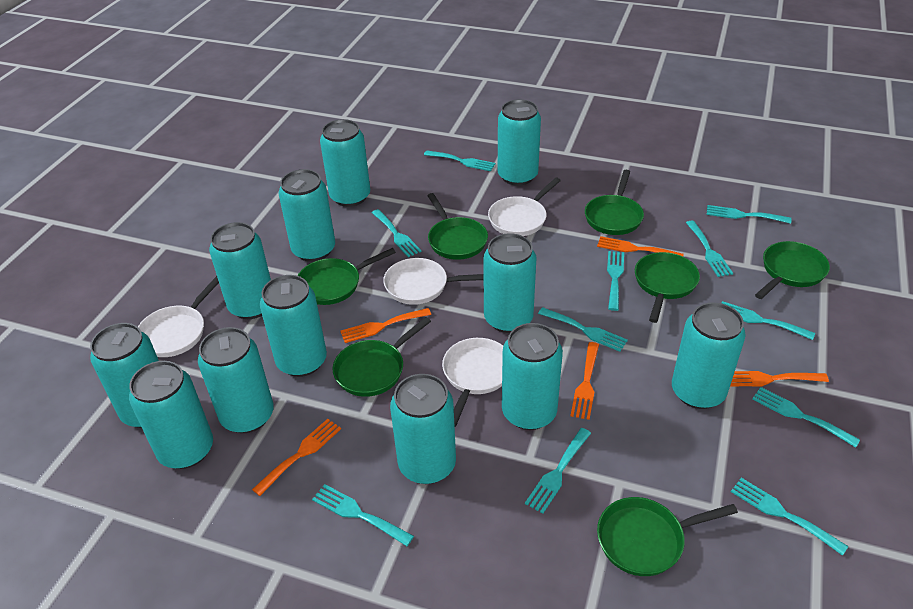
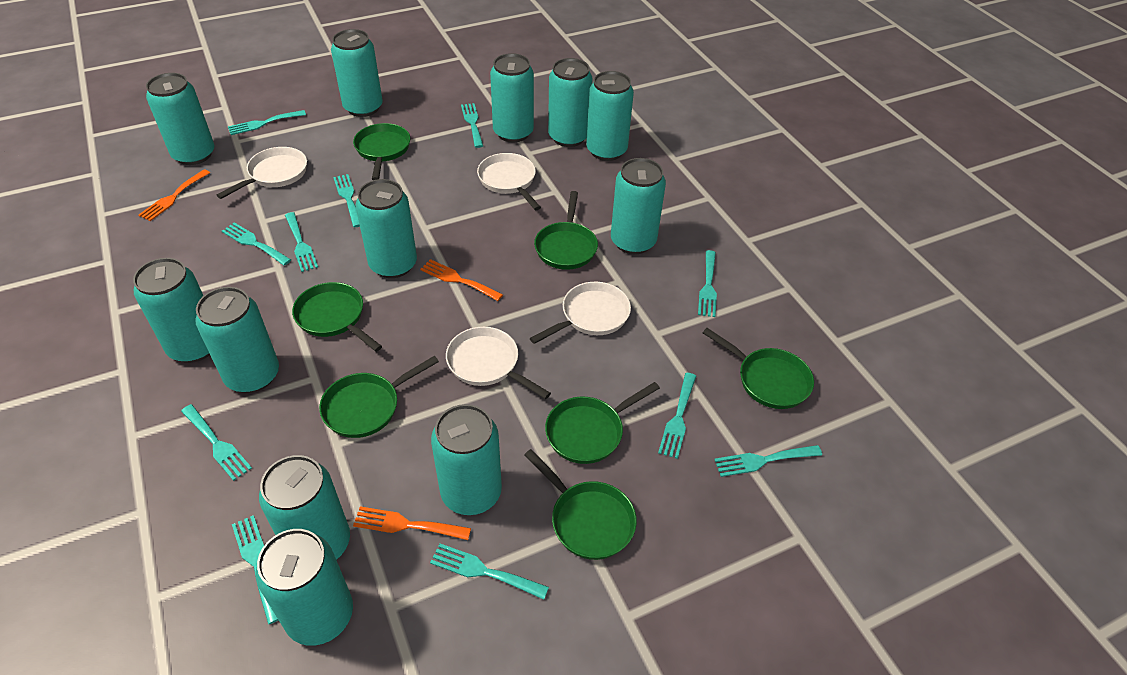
orange fork: [252,419,341,496] [340,308,431,343] [571,342,599,420] [597,236,684,256] [730,371,829,386] = 5 -> [139,169,210,221] [353,506,471,540] [420,259,503,301] = 3

